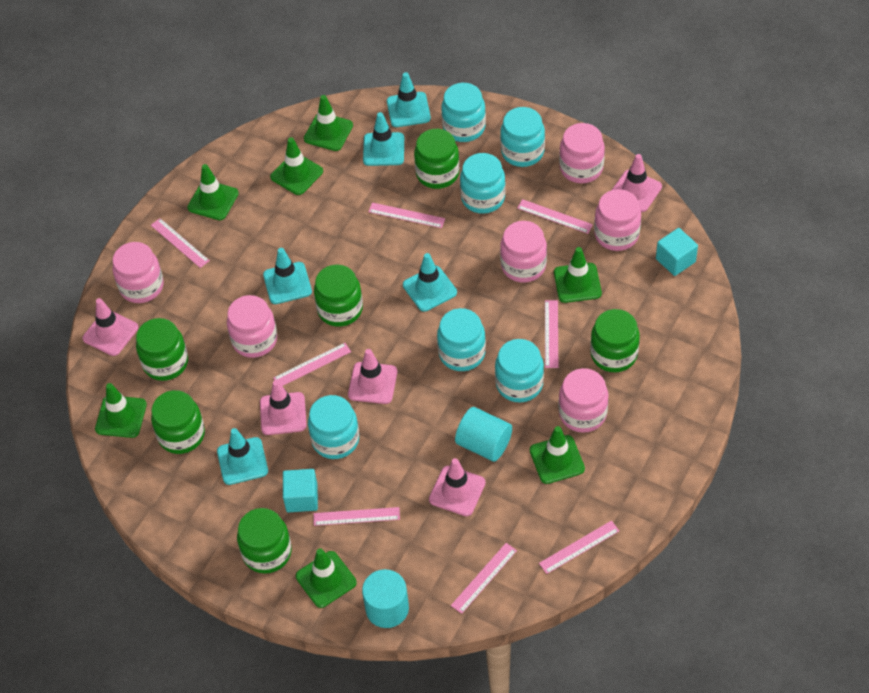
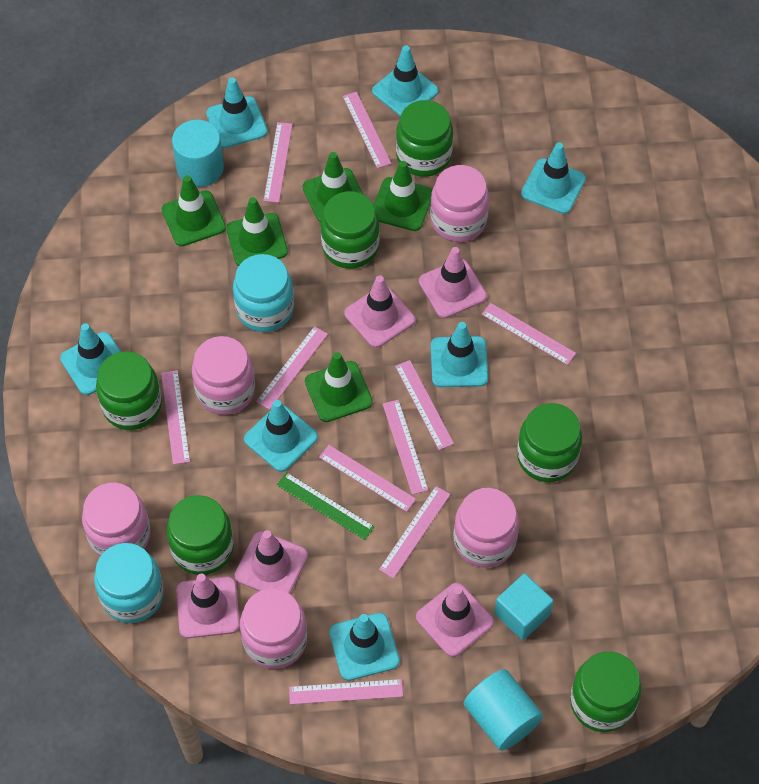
green ruler: none = 0 -> [277,472,375,540] = 1
green traffic cone: [95,383,147,438] [187,164,239,220] [270,137,323,195] [296,548,357,608] [304,95,353,151] [530,426,585,484] [554,247,602,303] = 7 -> [162,175,226,246] [226,197,288,266] [303,152,364,222] [305,352,373,422] [374,161,432,231] = 5
pink jar: [112,242,164,303] [227,295,277,358] [500,221,547,283] [558,368,609,433] [559,123,605,183] [594,189,641,251] = 6 -> [82,483,151,557] [192,336,255,415] [240,589,307,669] [430,165,489,242] [454,488,519,568] = 5
pink ruler: [151,218,210,268] [273,343,351,386] [313,507,400,526] [368,203,445,228] [451,543,517,614] [517,199,593,234] [539,521,619,574] [545,300,558,368] = 8 -> [161,370,190,465] [256,326,328,410] [263,122,293,203] [289,679,403,704] [319,445,416,512] [343,92,392,169] [379,486,450,578] [383,400,428,495] [395,360,454,450] [482,303,576,365] = 10
turquoise cube: [283,469,318,512] [656,228,698,276] = 2 -> [494,573,553,640] = 1
turquoise jar: [308,395,359,459] [437,308,486,371] [441,83,486,142] [460,153,506,214] [495,339,544,403] [500,107,545,167] = 6 -> [94,543,164,623] [233,254,294,332] = 2
turquoise traffic cone: [217,428,268,485] [263,248,312,304] [363,112,404,166] [387,72,431,127] [403,253,457,312] = 5 -> [60,323,121,395] [206,77,268,148] [244,400,318,472] [329,613,400,681] [372,46,438,117] [431,322,488,387] [521,142,586,214] = 7

